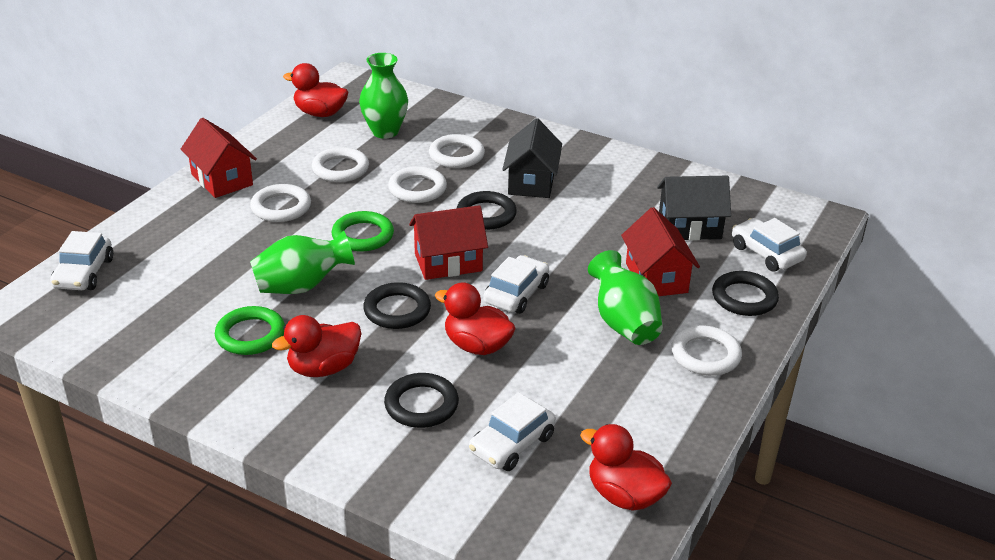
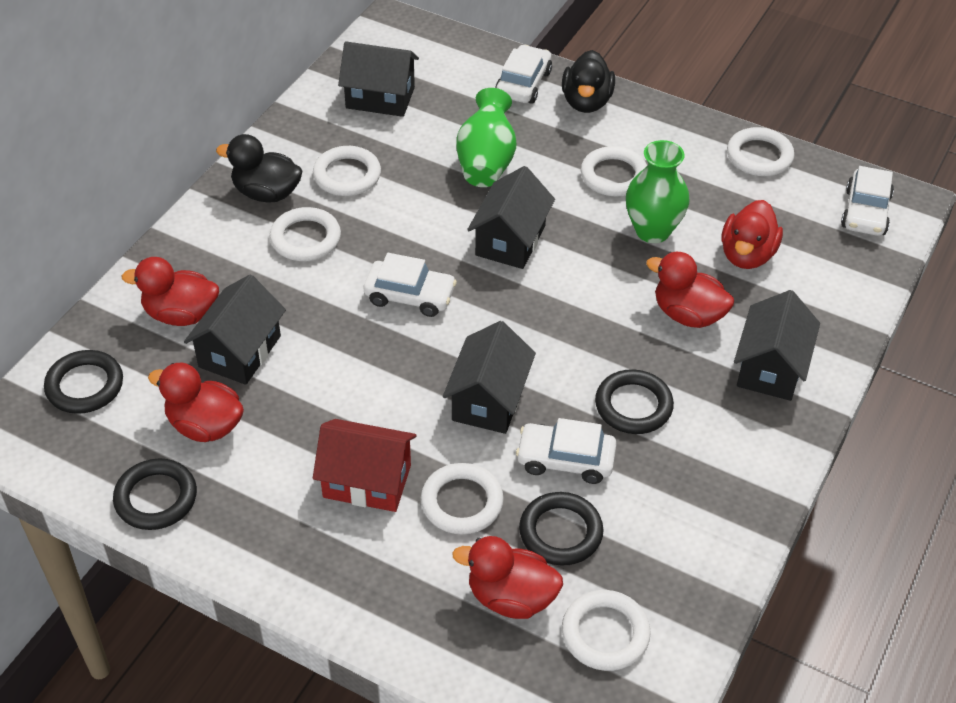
black duck: none = 0 -> [216,134,303,203] [562,50,615,113] = 2
black house: [502,118,562,198] [657,176,731,241] = 2 -> [184,274,286,385] [338,42,419,117] [443,321,536,434] [467,166,555,269] [734,290,820,401] = 5
green ring: [215,306,285,355] [332,211,394,252] = 2 -> none = 0
green vase: [250,231,355,294] [359,53,408,139] [588,250,663,345] = 3 -> [456,88,516,187] [626,140,689,243] = 2
red duck: [272,315,362,377] [283,63,348,117] [435,282,516,355] [580,424,672,511] = 4 -> [121,257,219,326] [148,363,244,442] [452,536,563,619] [646,252,734,328] [721,200,783,269] = 5
red house: [181,118,257,198] [409,205,488,280] [621,207,700,296] = 3 -> [313,419,417,512] = 1
white ring: [250,184,311,222] [312,147,369,182] [388,166,447,203] [429,134,485,168] [671,326,742,376] = 5 -> [270,207,341,261] [313,146,381,196] [421,463,504,534] [562,590,651,671] [581,146,647,197] [727,127,794,176] = 6

